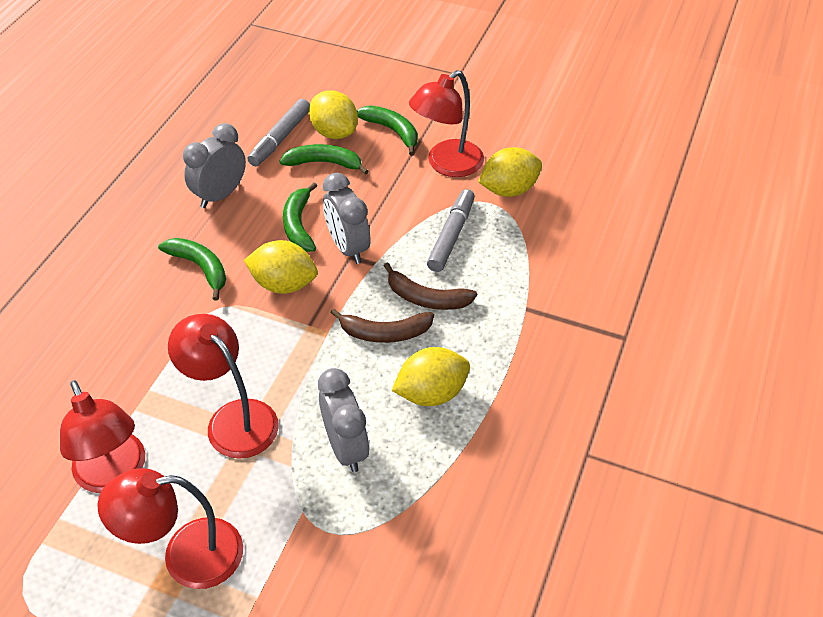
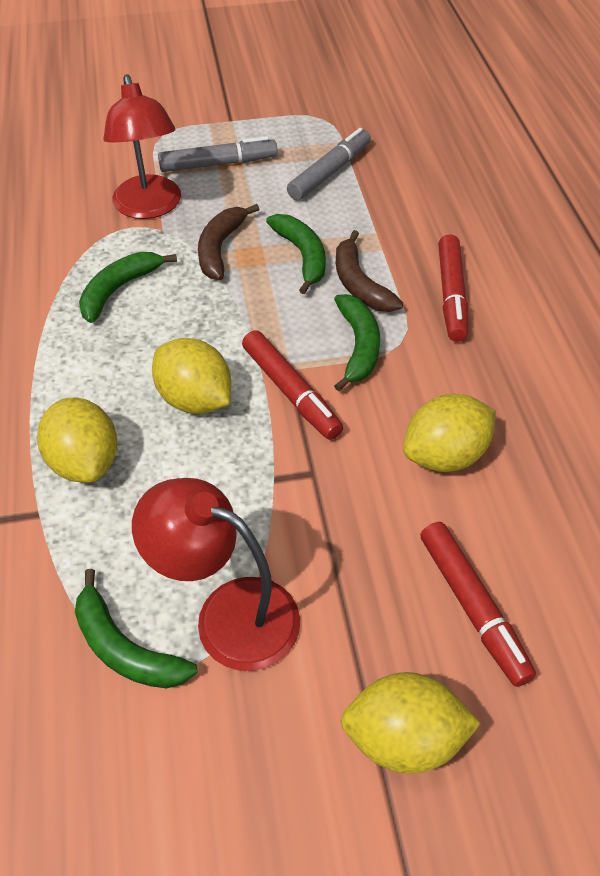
grey clock: [183,123,246,208] [318,368,369,472] [323,173,370,264] = 3 -> none = 0
red lamp: [60,380,145,493] [97,468,243,589] [168,314,279,459] [409,70,484,177] = 4 -> [103,74,181,219] [132,478,300,671] = 2
red marker: none = 0 -> [242,330,343,440] [420,522,536,687] [438,235,468,342] = 3

